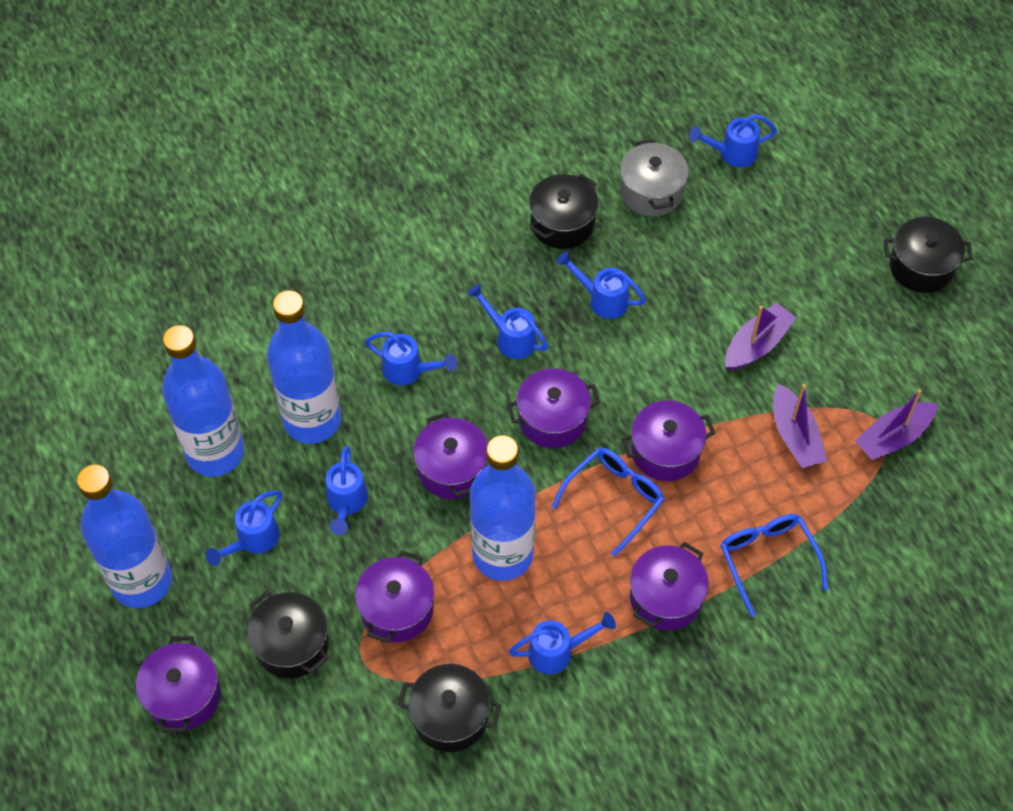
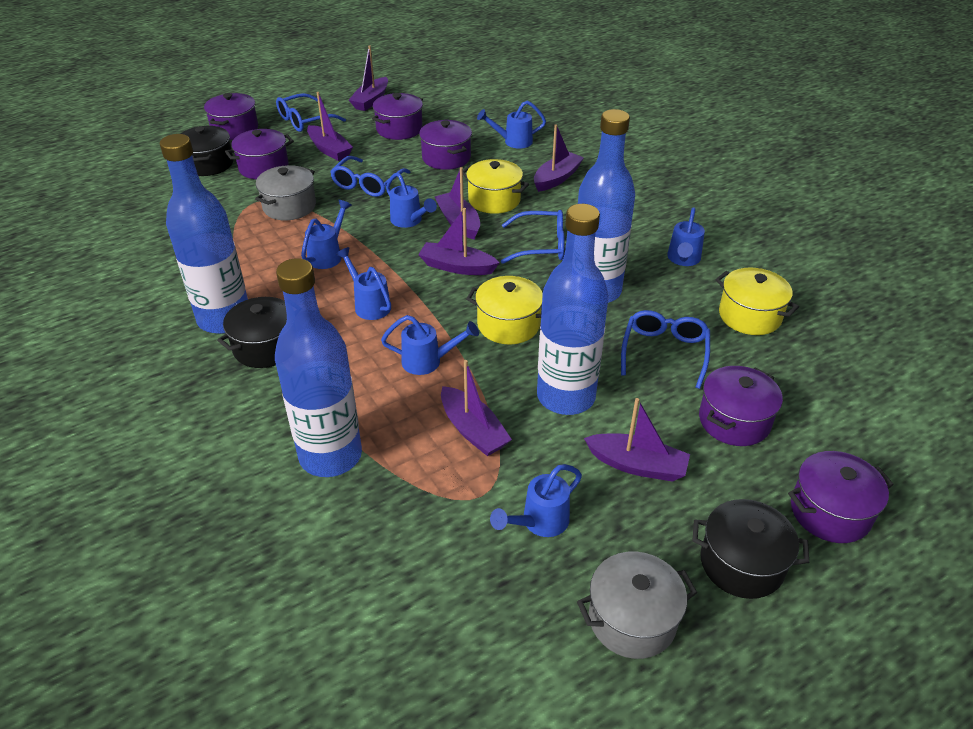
black pot: [248,591,329,678] [398,664,501,752] [529,174,598,249] [884,217,973,293] = 4 -> [180,126,233,176] [217,297,287,368] [692,499,809,599] = 3
blue glasses: [552,448,664,557] [721,514,828,617] = 2 -> [276,93,346,132] [330,156,411,197] [501,210,565,264] [621,310,710,389] = 4
grey pot: [620,139,689,217] = 1 -> [255,165,316,220] [577,552,697,659] = 2
purple boat: [725,303,796,370] [773,384,827,468] [855,389,938,460] = 3 -> [307,92,353,161] [349,45,388,111] [418,208,500,275] [435,167,480,239] [441,360,512,456] [534,124,584,192] [584,398,690,482] = 7
yellow pot: none = 0 -> [463,159,529,214] [466,276,543,344] [715,268,799,335] = 3

